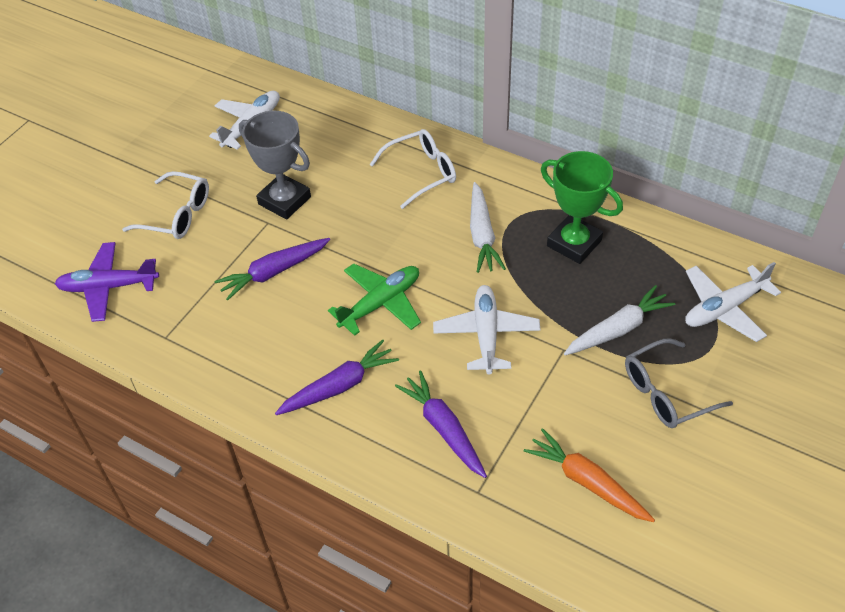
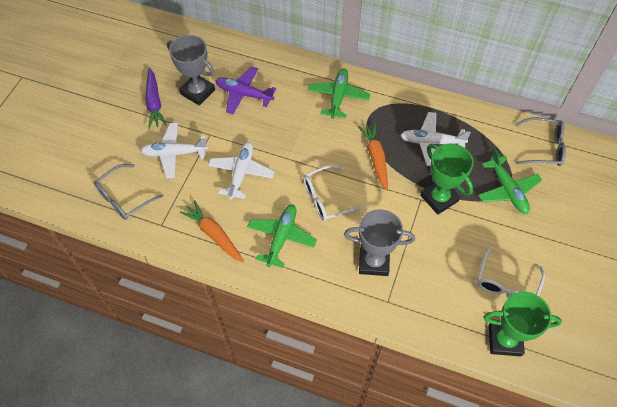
green plane: [328,263,421,336] = 1 -> [247,205,317,268] [308,68,370,119] [478,149,542,214] = 3
green trophy: [541,151,623,264] = 1 -> [420,144,474,215] [483,291,562,356] = 2
grey glasses: [625,338,733,428] = 1 -> [94,164,164,220] [515,117,566,166] = 2
grey trophy: [239,111,311,220] = 1 -> [167,35,215,106] [344,209,415,276] = 2
orange carrot: [524,428,655,522] = 1 -> [180,200,244,262] [358,123,388,191] = 2
purple carrot: [215,238,330,301] [275,340,399,415] [395,370,487,478] = 3 -> [145,68,167,129] = 1
white carrot: [470,182,506,273] [564,285,676,355] = 2 -> none = 0

